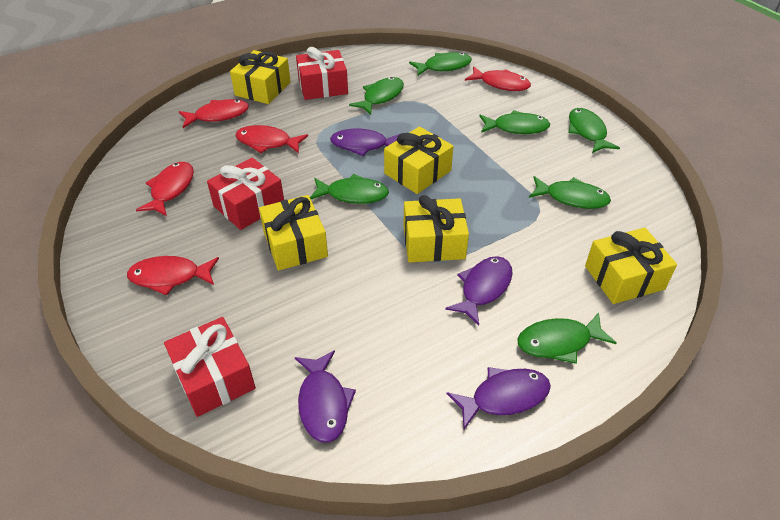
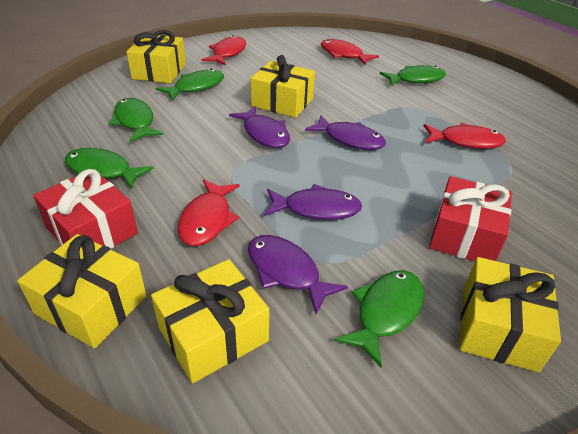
green fish: [310,174,389,204] [349,77,404,115] [409,52,472,76] [479,110,550,134] [517,313,617,364] [529,176,611,209] [569,108,620,153] = 7 -> [65,148,154,189] [109,98,163,142] [156,69,224,101] [335,270,424,367] [380,65,446,86] = 5
red fish: [127,256,219,296] [136,162,194,216] [179,99,249,128] [235,125,308,153] [465,66,531,91] = 5 -> [178,179,240,246] [201,35,246,66] [321,39,379,65] [423,123,506,149] = 4
red gift: [164,317,256,417] [207,158,284,230] [296,47,348,100] = 3 -> [33,169,138,249] [429,176,512,261] = 2

